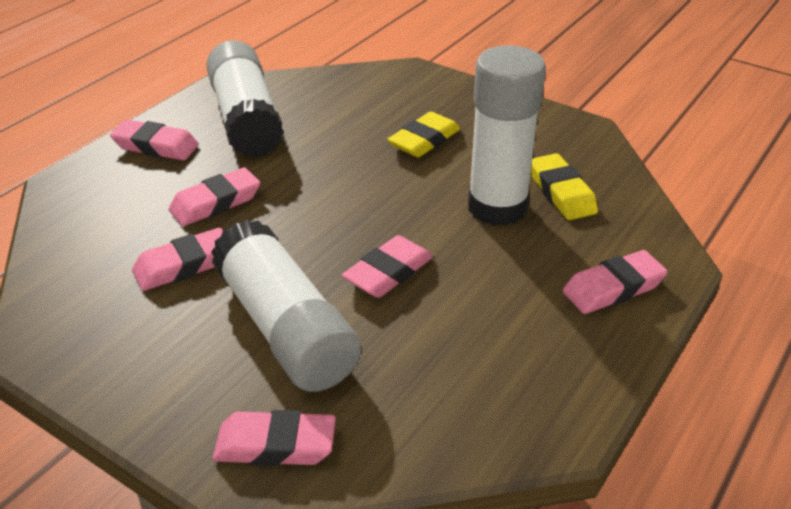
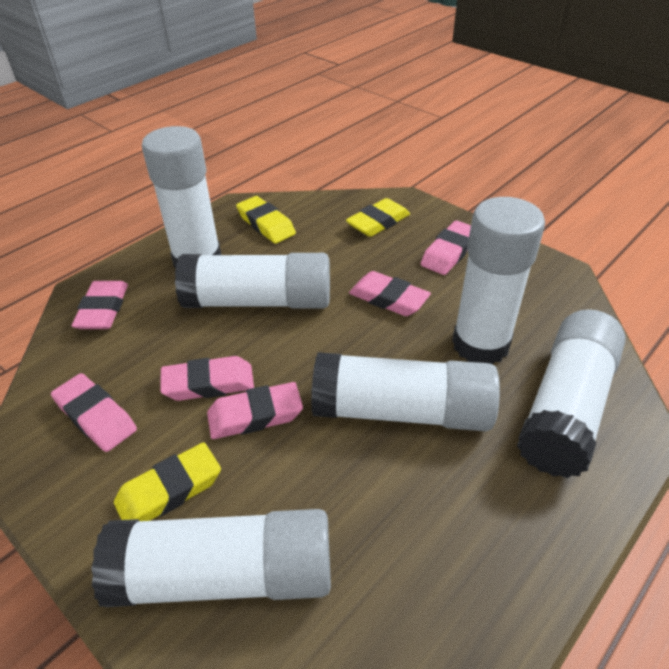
white glue stick: [206,40,284,158] [211,220,361,392] [468,45,546,226] = 3 -> [91,509,331,607] [142,126,221,268] [175,253,330,309] [311,352,500,431] [452,197,545,364] [517,309,625,478] = 6
yellow eraser: [387,112,460,157] [531,153,598,220] = 2 -> [114,443,221,521] [236,196,296,244] [346,198,410,237] = 3

